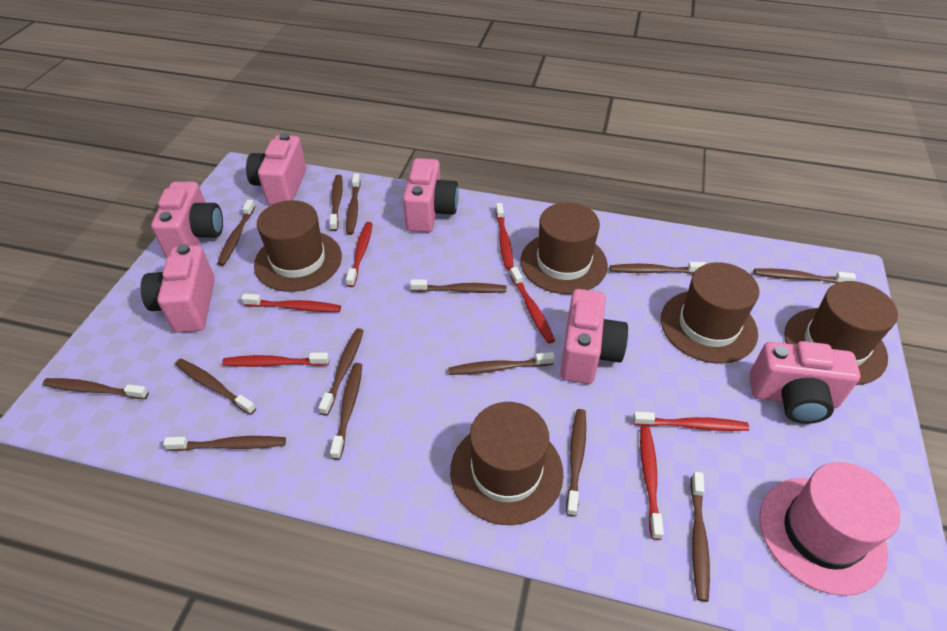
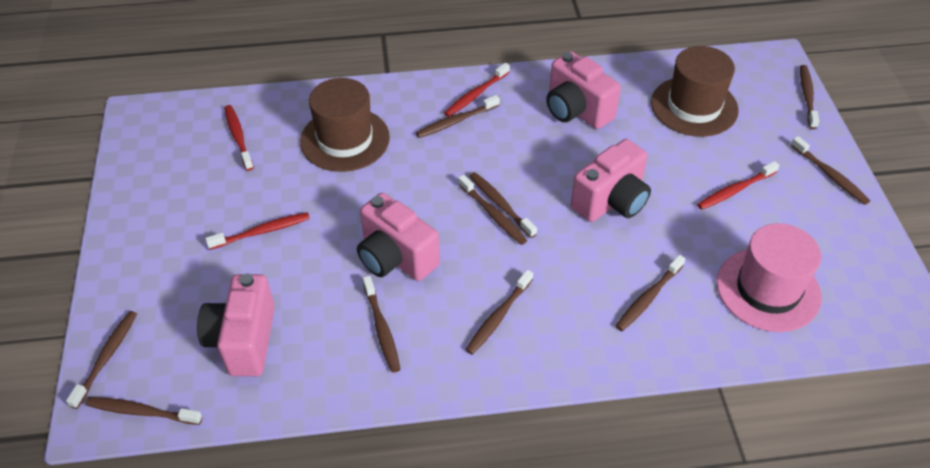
brown hat: [254,200,342,292] [450,402,564,525] [520,202,608,294] [661,262,759,364] [784,281,898,385] = 5 -> [300,78,390,172] [651,46,739,137] = 2
brown toothbrush: [43,378,149,399] [163,436,286,451] [175,359,256,415] [217,200,255,266] [318,328,364,416] [329,175,343,231] [330,363,362,460] [346,173,361,235] [410,279,507,293] [448,352,555,375] [566,409,586,517] [610,262,706,274] [690,472,710,602] [754,268,856,283] = 14 -> [66,311,137,409] [86,397,202,425] [363,276,401,373] [416,95,500,138] [458,174,527,245] [465,270,533,355] [469,172,537,238] [616,255,685,331] [791,136,870,205] [800,65,819,129] = 10
pink camera: [141,244,215,333] [151,182,223,257] [246,133,306,205] [403,158,459,232] [560,289,628,384] [749,341,860,424] = 6 -> [197,273,275,376] [357,193,440,281] [546,51,621,129] [571,139,651,222] = 4
red toothbrush: [222,353,329,367] [241,294,341,312] [346,222,373,287] [495,203,513,270] [510,267,555,344] [633,412,749,431] [640,426,664,540] = 7 -> [205,212,310,250] [224,105,254,171] [444,63,510,117] [697,161,779,210] = 4

